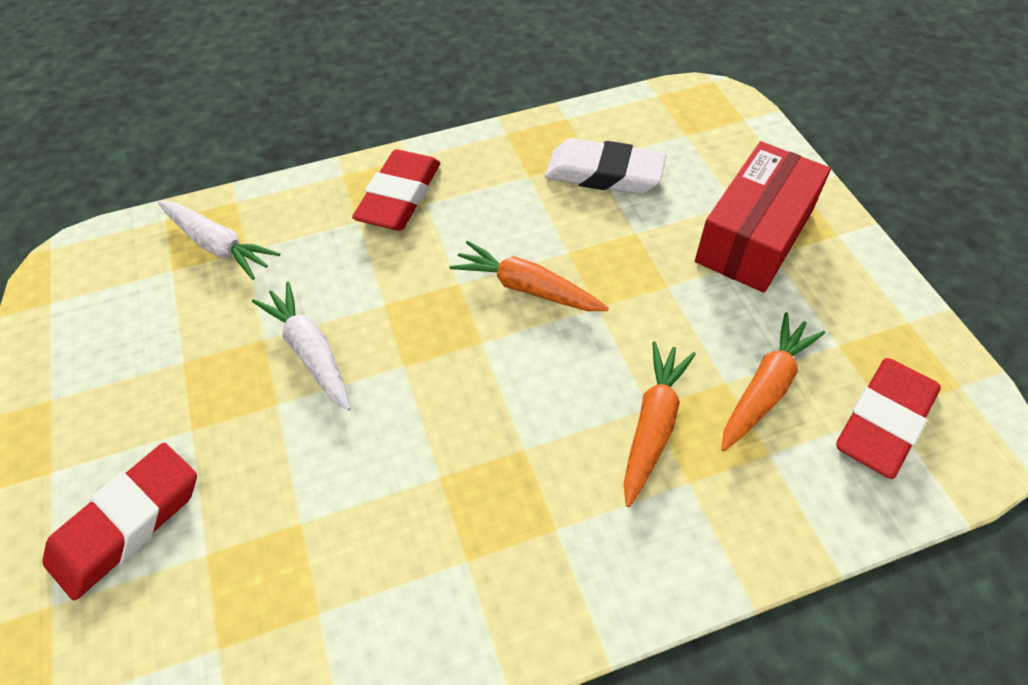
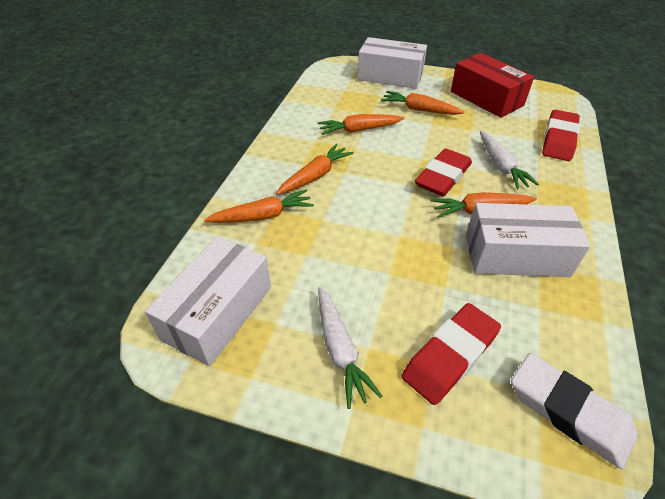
orange carrot: [449,241,609,311] [624,341,696,507] [721,312,825,451] = 3 -> [204,190,314,223] [276,144,353,195] [318,114,404,135] [381,91,464,115] [431,192,537,218] = 5
white box: none = 0 -> [145,236,271,366] [358,37,427,89] [466,203,590,277] = 3

